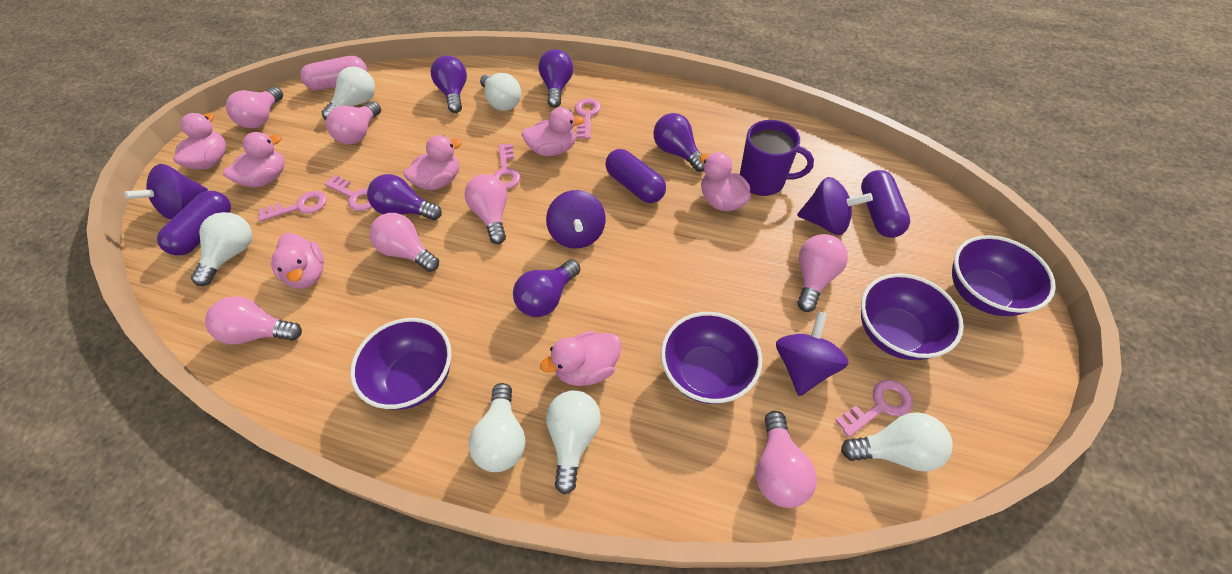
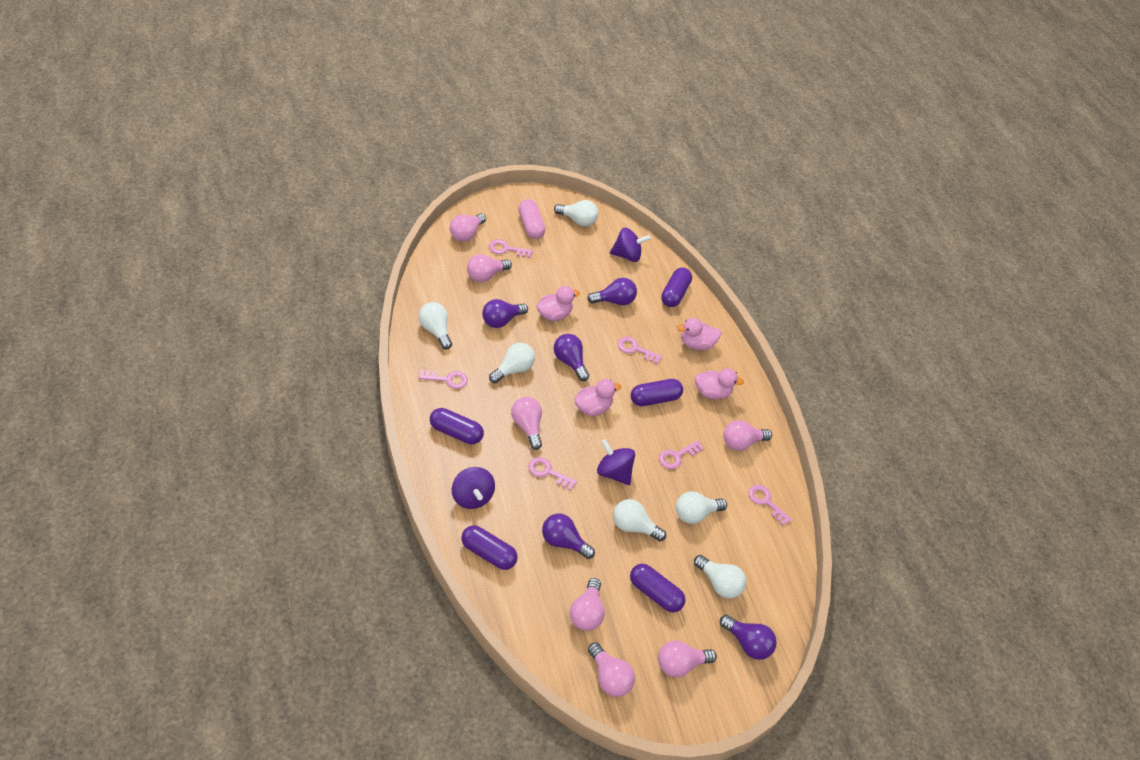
pink duck: [173,113,226,170] [223,132,285,188] [271,233,324,289] [403,135,462,191] [521,107,584,156] [540,331,621,386] [700,152,751,211] = 7 -> [536,286,580,321] [574,379,621,416] [677,318,721,350] [695,368,744,399] = 4
pink key: [258,191,327,222] [324,175,372,211] [493,144,520,189] [575,98,601,139] [835,380,913,437] = 5 -> [419,369,468,389] [489,239,533,258] [528,457,577,491] [618,337,662,364] [659,440,704,469] [748,485,792,526] = 6
purple bowl: [350,318,451,410] [661,312,762,404] [861,273,964,360] [952,235,1056,316] = 4 -> none = 0
purple capsule: [157,191,231,255] [605,149,666,203] [861,170,910,238] = 3 -> [430,408,484,444] [461,525,518,570] [630,564,686,612] [631,379,683,406] [661,267,692,307] = 5
purple mug: [740,120,814,196] = 1 -> none = 0
purple spinning top: [124,164,208,219] [546,190,606,249] [776,311,849,396] [797,177,873,235] = 4 -> [452,467,495,509] [597,439,635,485] [610,228,651,262] = 3

